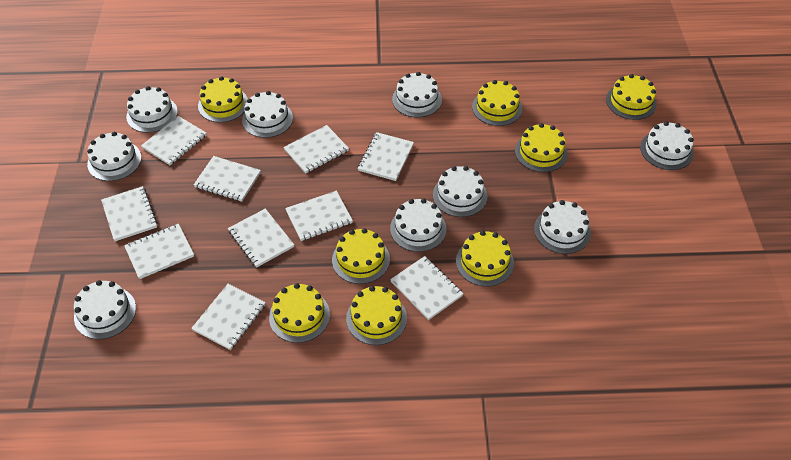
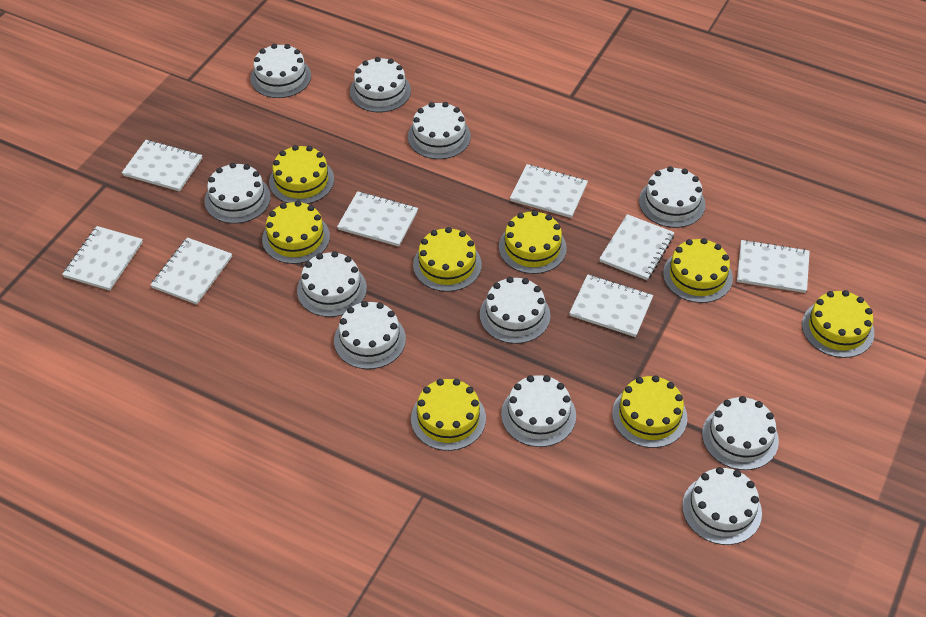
white cake: [74,280,136,339] [87,132,141,181] [126,86,178,133] [242,91,293,138] [390,198,446,252] [392,72,442,117] [433,166,488,217] [534,200,591,254] [640,121,694,170] = 9 -> [204,163,271,224] [250,44,311,98] [297,251,367,317] [334,301,406,369] [350,57,411,112] [408,102,471,159] [480,277,550,344] [501,375,576,447] [639,166,705,228] [682,467,762,545] [702,396,779,470] = 11
white notebook: [101,186,158,241] [124,224,194,279] [141,116,207,165] [191,284,266,350] [194,156,261,202] [228,209,294,268] [283,125,349,174] [285,191,353,241] [358,132,414,181] [390,256,463,320] = 10 -> [62,226,143,291] [122,140,202,191] [150,237,232,305] [337,191,418,247] [510,164,588,218] [569,274,653,337] [599,214,675,280] [737,240,810,293] = 8

